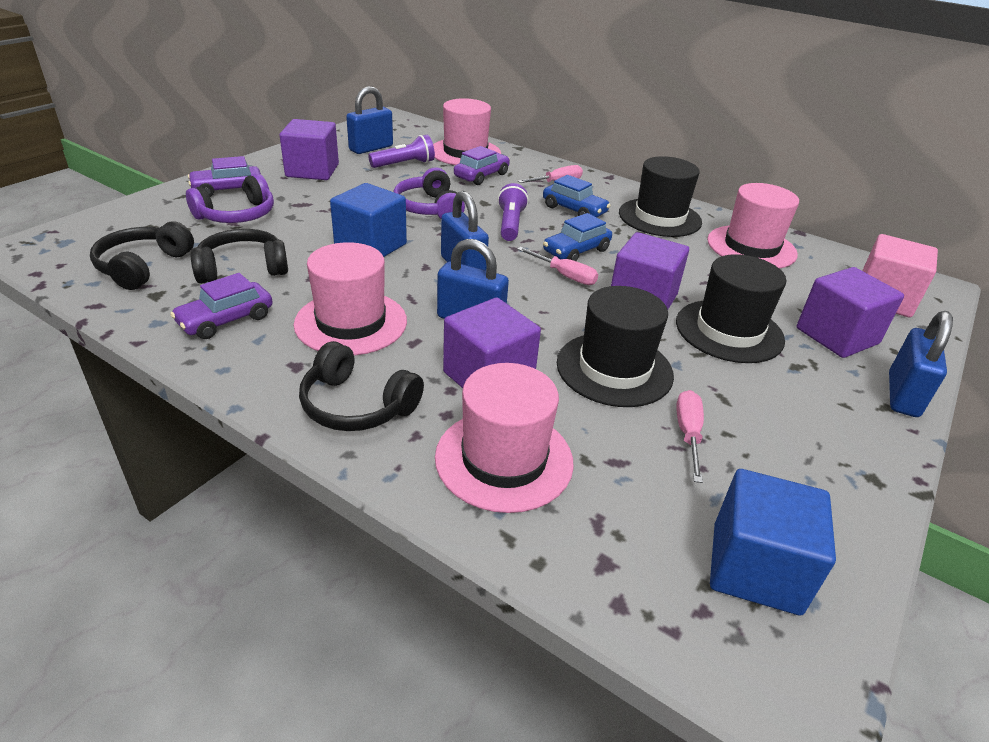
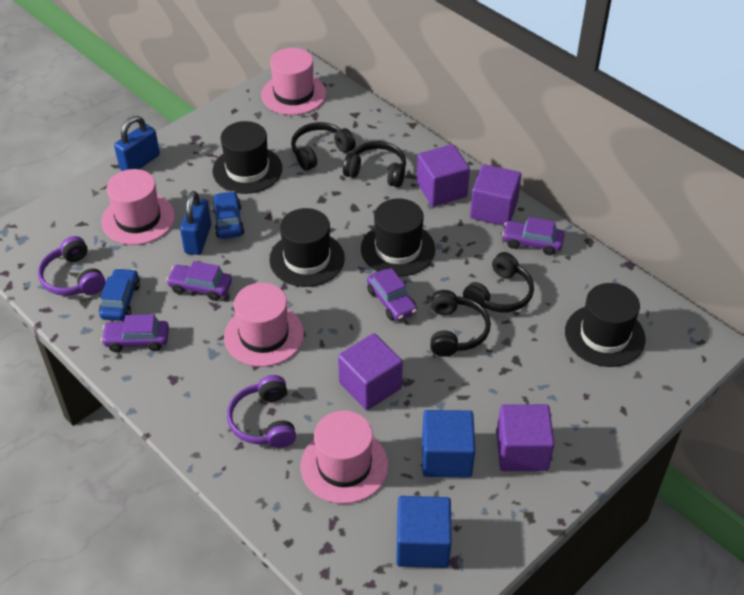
black hat: [557,286,674,407] [619,156,702,237] [676,254,787,363] = 3 -> [213,121,282,194] [269,208,345,287] [361,198,435,277] [565,283,645,367] = 4
black headphones: [90,221,194,290] [190,229,288,284] [299,341,424,431] = 3 -> [291,122,356,171] [343,141,406,188] [430,290,491,357] [463,252,534,312] = 4
blue padlock: [346,86,393,154] [437,239,509,319] [441,191,489,270] [889,311,953,417] = 4 -> [114,116,160,171] [180,191,211,255] = 2
pink cube: [862,234,938,317] = 1 -> none = 0
pink screwdriver: [517,247,598,285] [518,165,583,183] [676,390,704,483] = 3 -> none = 0
purple car: [170,273,272,339] [188,156,261,197] [454,146,510,185] = 3 -> [101,314,169,352] [166,261,232,301] [367,268,417,321] [502,217,565,255] = 4
purple flashlight: [368,135,435,168] [498,183,529,241] = 2 -> none = 0

